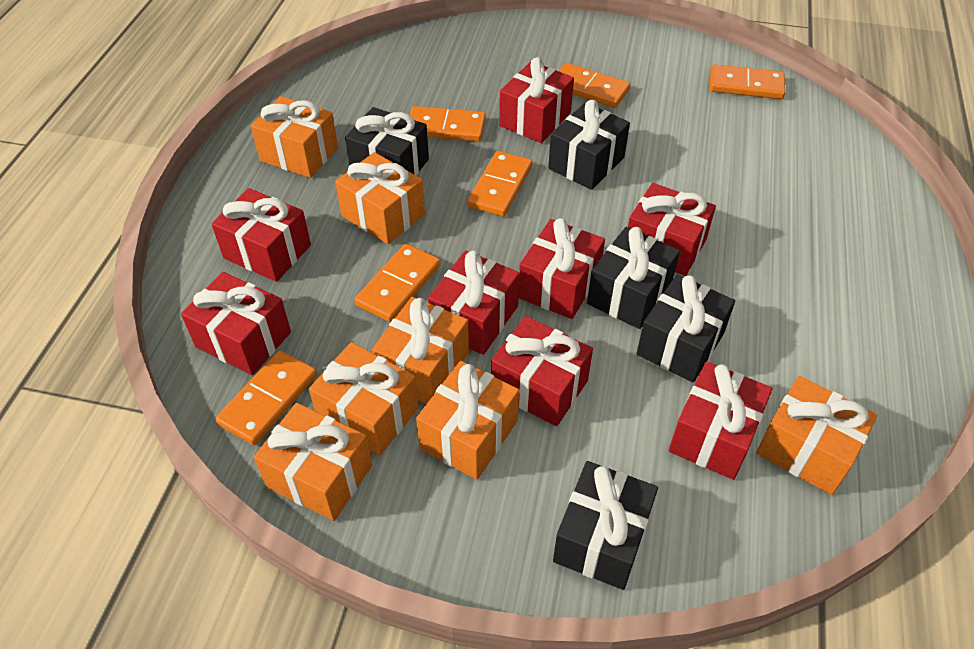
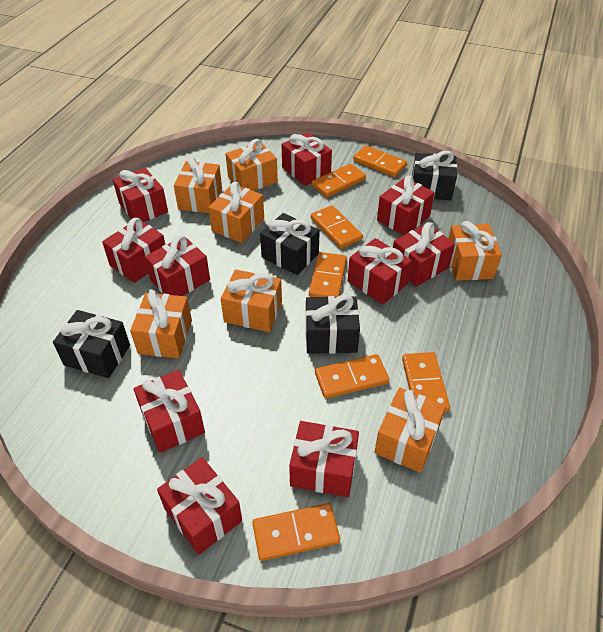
black gift: [345,107,429,176] [548,100,630,190] [553,461,658,590] [587,227,680,329] [636,274,735,382] = 5 -> [53,310,130,378] [260,213,320,275] [306,295,360,354] [412,151,457,201] = 4
orange domino: [215,350,317,445] [354,244,441,322] [410,106,486,142] [467,151,532,217] [559,63,630,108] [710,64,785,99] = 6 -> [252,503,340,561] [309,252,347,297] [311,205,363,249] [312,164,366,197] [315,354,389,398] [353,145,407,177] [402,352,450,412] = 7
red gift: [181,272,291,375] [212,188,311,282] [428,250,519,355] [491,316,593,426] [499,57,574,143] [518,218,605,319] [628,183,716,276] [669,361,772,480] = 8 -> [102,218,165,283] [113,167,168,222] [133,370,205,453] [145,235,210,296] [157,457,242,555] [282,133,332,186] [289,421,359,497] [348,238,412,305] [377,175,435,235] [393,222,455,287] = 10

